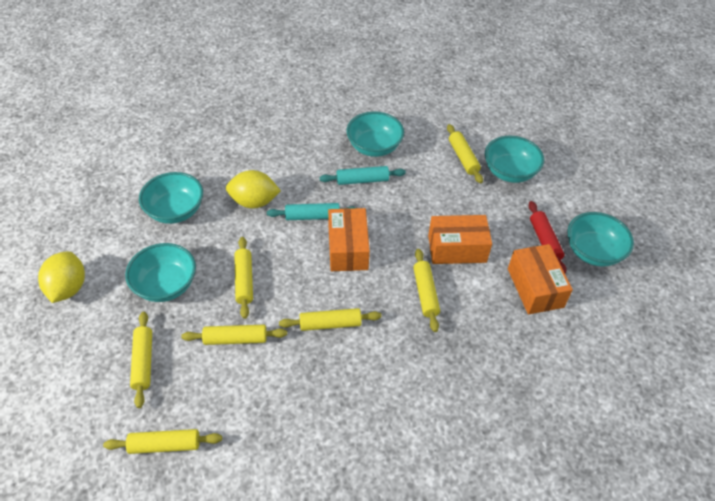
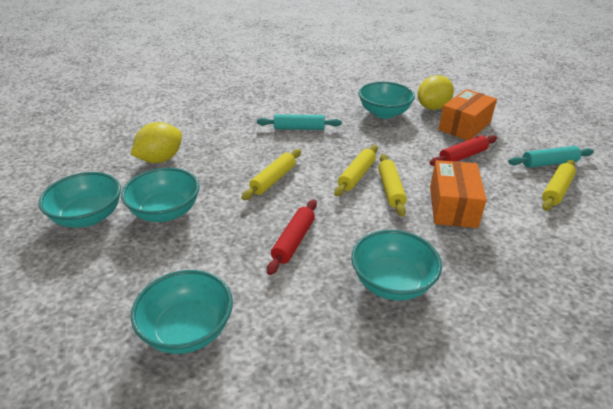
orange box: [328,208,370,271] [428,215,492,264] [508,244,573,314] = 3 -> [430,160,487,228] [439,89,497,140] = 2
red rolling pin: [529,201,566,274] = 1 -> [267,199,317,275] [429,135,497,166] = 2
yellow rolling pin: [103,429,222,454] [130,312,152,408] [181,325,287,345] [234,237,253,319] [279,308,381,331] [413,249,440,332] [447,124,483,183] = 7 -> [241,149,301,200] [334,145,378,196] [378,154,407,217] [542,160,576,211] = 4

